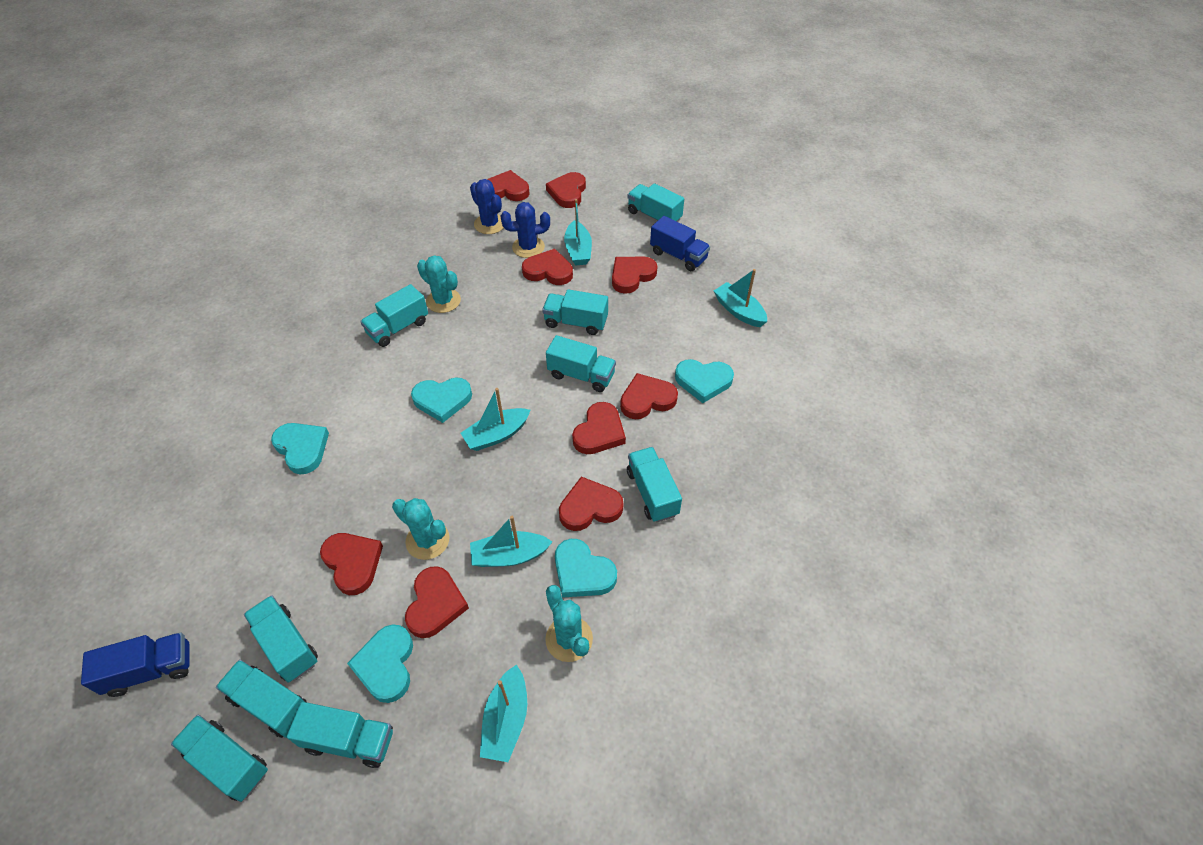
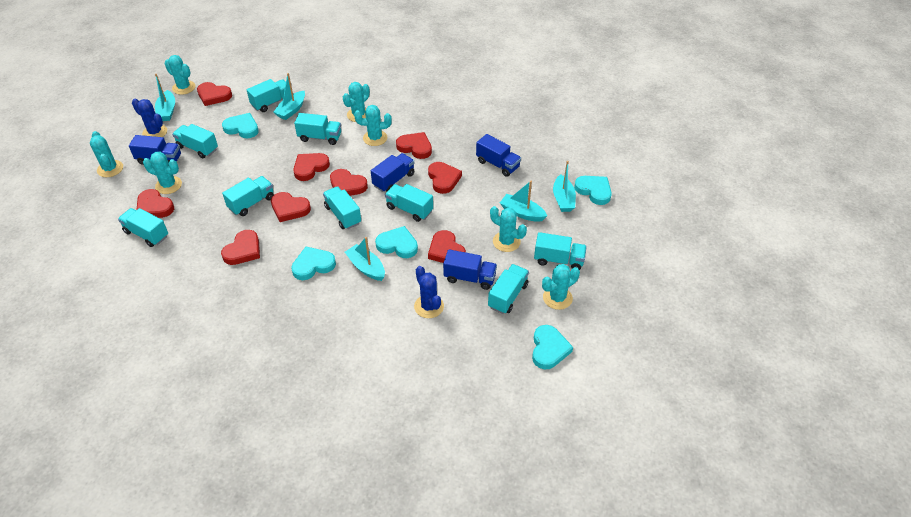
blue truck: [81,633,190,697] [650,216,710,271] = 2 -> [129,135,181,165] [371,153,414,192] [443,249,497,290] [476,134,521,177] = 4
turquoise cactus: [392,498,449,560] [417,255,461,313] [545,585,593,662] = 3 -> [90,131,123,177] [143,152,182,194] [164,55,196,95] [343,82,370,122] [354,105,392,146] [490,206,527,252] [542,264,580,310] = 7

